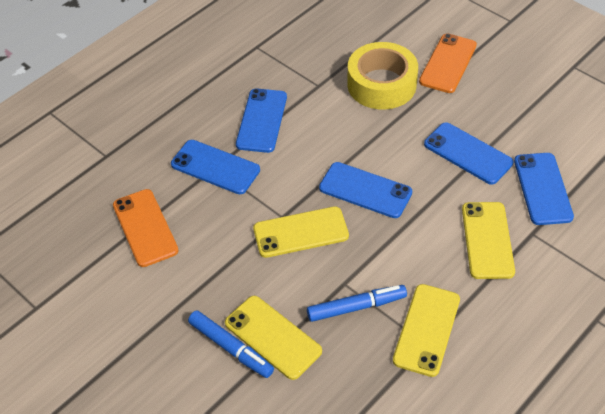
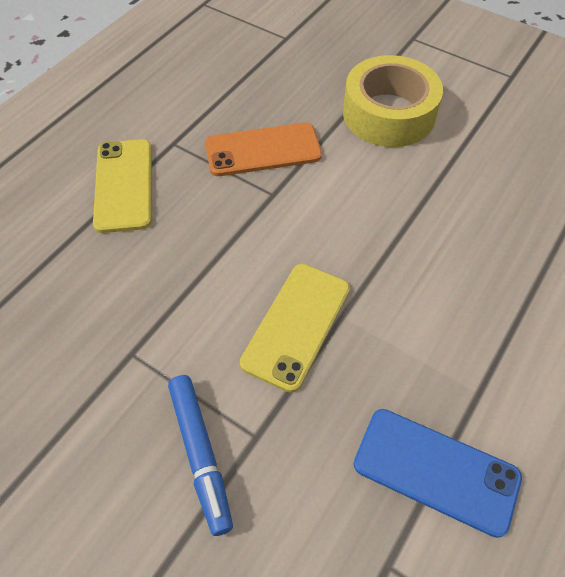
blue marker: [188,311,274,378] [307,285,407,322] = 2 -> [168,375,233,536] = 1
blue phone: [171,140,260,194] [236,88,287,153] [319,162,412,218] [424,122,513,185] [514,153,574,225] = 5 -> [354,409,522,538] = 1
orange phone: [113,189,179,267] [419,33,477,93] = 2 -> [205,123,322,176] = 1
yellow phone: [225,296,322,380] [253,206,349,258] [393,284,460,377] [462,202,515,279] = 4 -> [93,139,152,233] [240,264,350,393] = 2

